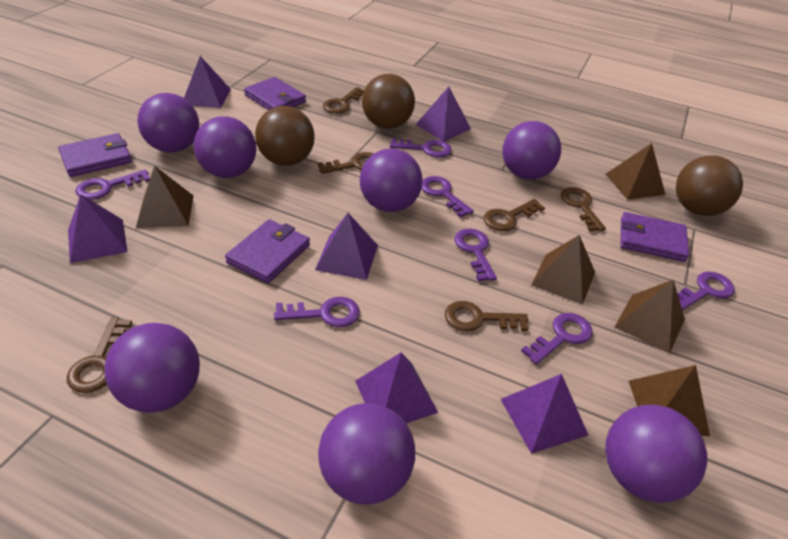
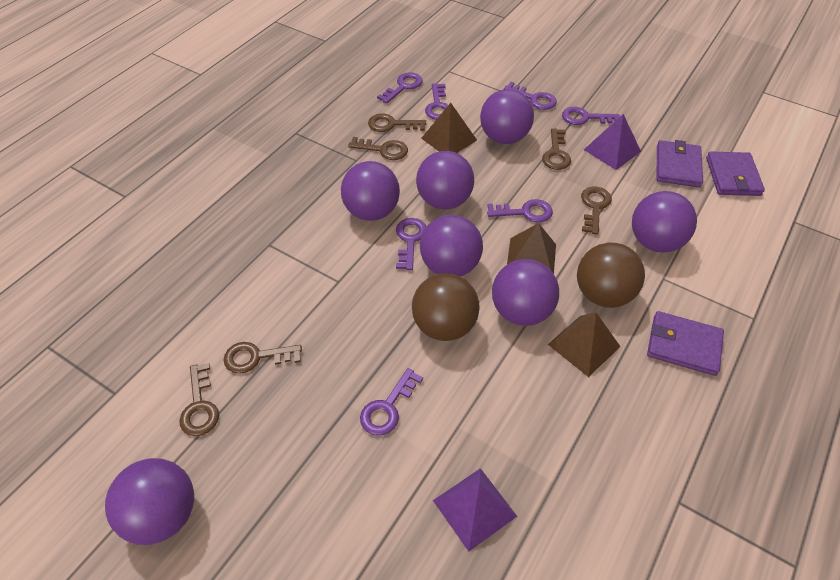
brown ball: [255,106,315,166] [362,74,415,129] [676,155,743,216] = 3 -> [412,273,480,341] [577,243,645,308] = 2
brown pyramid: [136,166,194,228] [531,235,595,305] [606,143,666,200] [615,280,685,354] [629,365,710,436] = 5 -> [421,103,477,153] [507,223,556,274] [548,313,621,377] = 3
purple pyramid: [68,194,128,263] [184,56,231,108] [315,213,378,280] [355,352,438,423] [416,87,471,142] [501,374,588,454] = 6 -> [433,468,517,552] [584,114,641,170] = 2
purple wallet: [58,133,132,177] [225,219,310,283] [244,77,306,110] [620,212,689,262] = 4 -> [647,311,724,376] [657,140,703,187] [706,151,765,196] = 3

